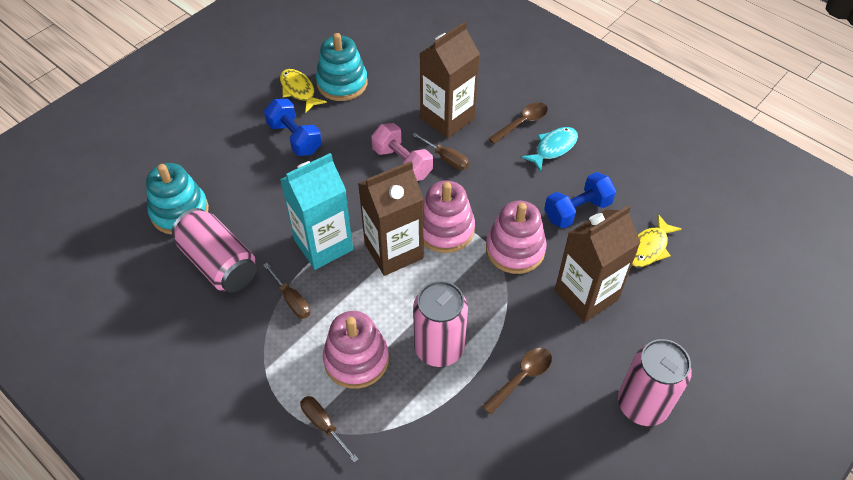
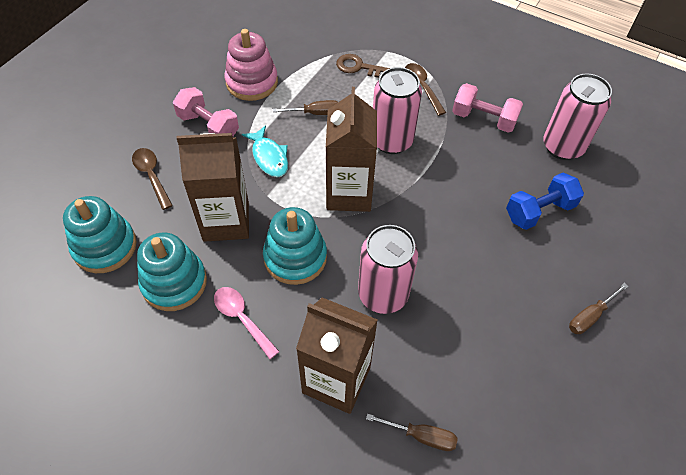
blue dumbbell: [264,99,322,156] [544,172,616,229] = 2 -> [506,173,584,230] = 1
brown key: none = 0 -> [336,54,390,78] = 1
pink dumbbell: [371,123,433,181] = 1 -> [173,87,239,136] [452,83,523,133] = 2
pink spoon: none = 0 -> [214,287,280,359] = 1
pink stacking toy: [323,311,389,389] [423,181,475,253] [486,201,547,274] = 3 -> [225,29,278,101] = 1
turquoise carton: [280,153,353,270] = 1 -> none = 0
turquoise stacking toy: [146,163,209,234] [316,33,368,101] = 2 -> [63,196,136,273] [137,232,207,311] [263,207,327,285] = 3
yellow fish: [280,69,327,113] [632,214,682,267] = 2 -> none = 0

